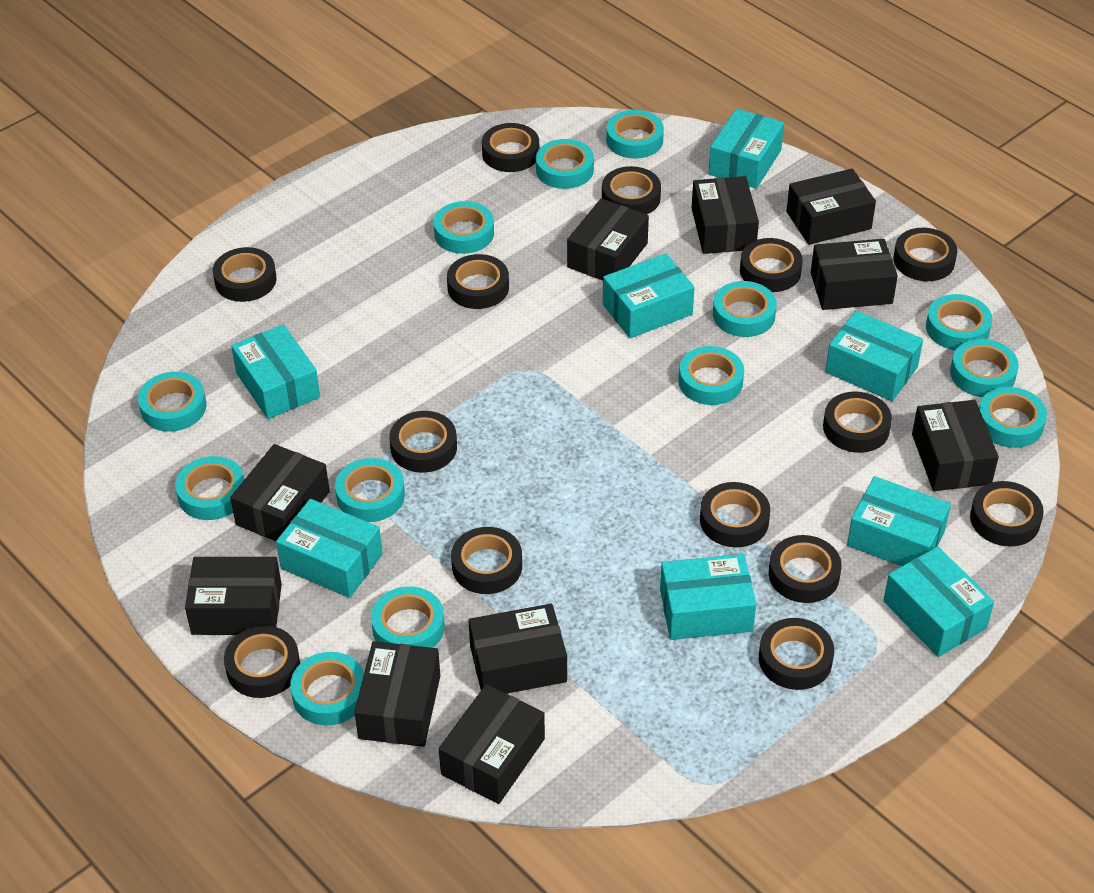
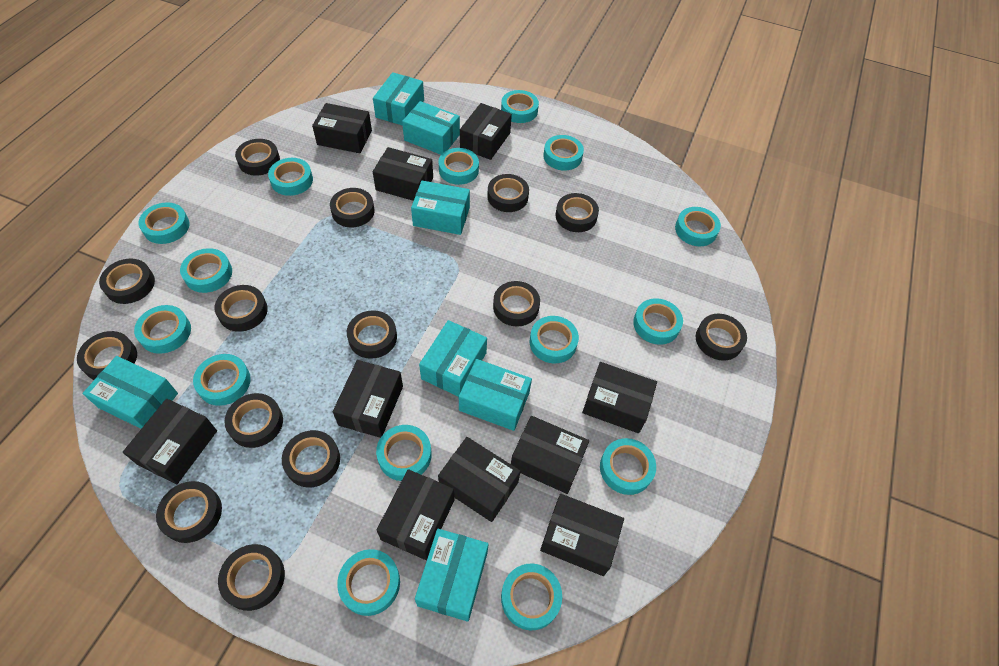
turquoise box: [231,324,320,419] [276,499,383,598] [603,253,695,338] [660,554,756,640] [709,108,784,189] [825,311,923,401] [847,476,951,566] [883,547,994,657] = 8 -> [82,356,178,429] [373,72,424,126] [402,101,460,155] [411,181,470,235] [415,529,489,622] [419,320,487,397] [459,359,532,431] = 7
turquoise tape: [138,372,206,432] [175,456,244,520] [290,652,364,725] [335,458,405,522] [371,586,445,648] [434,201,494,254] [536,139,594,189] [606,110,664,159] [678,346,744,405] [713,281,777,337] [926,294,992,350] [950,339,1019,397] [979,387,1047,448] = 13 -> [134,305,191,354] [138,202,190,244] [180,248,232,293] [193,354,251,406] [268,158,313,196] [337,549,400,616] [376,425,432,481] [438,148,479,185] [501,90,539,123] [501,564,562,630] [530,316,579,364] [543,135,584,171] [600,438,656,495] [633,298,683,345] [675,207,721,246] = 15

